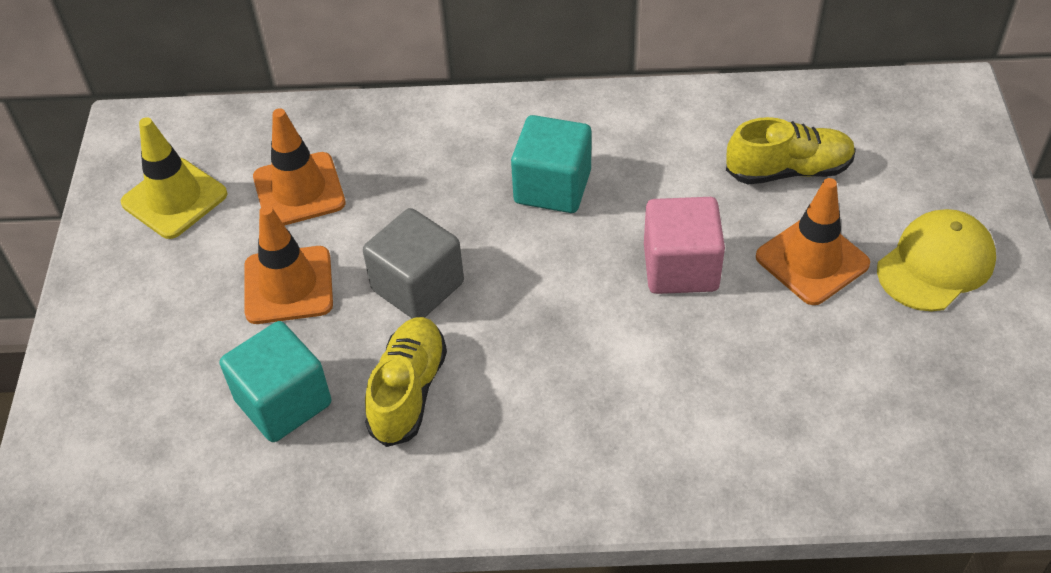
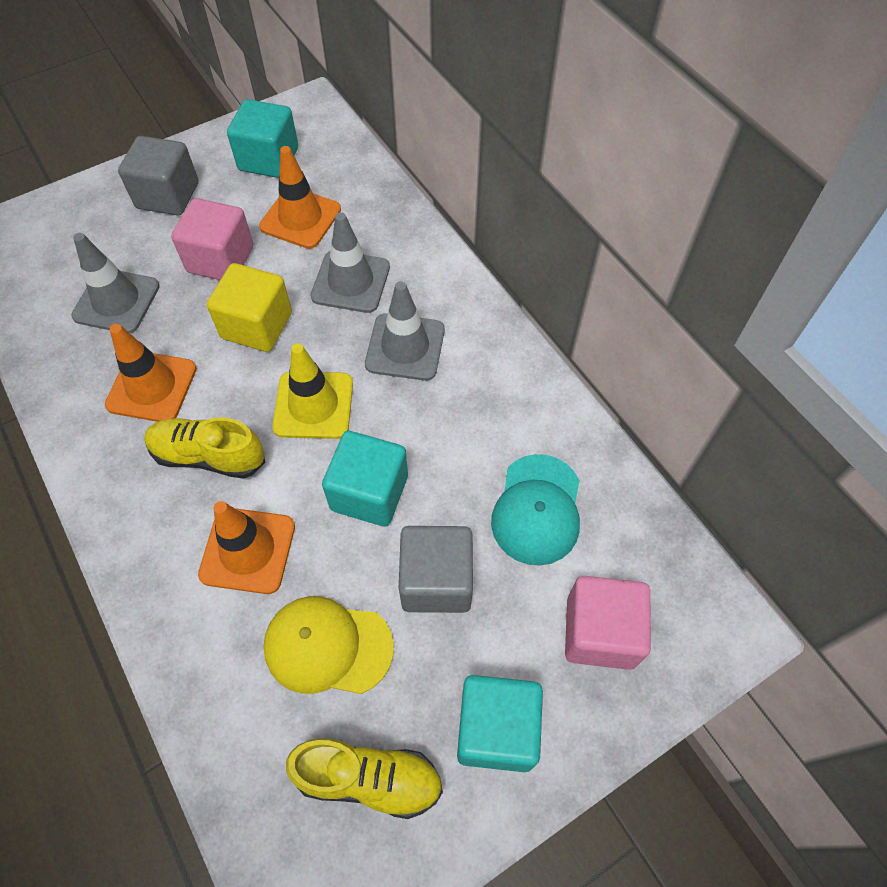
grey cube: [363,208,464,318] = 1 -> [118,136,198,216] [399,526,473,613] = 2
grey traffic cone: none = 0 -> [71,233,160,333] [311,212,390,313] [365,281,445,381] = 3
pink cube: [644,197,725,294] = 1 -> [171,198,253,280] [565,576,651,670] = 2
turquoise cap: none = 0 -> [491,454,580,566] = 1
turquoise cube: [220,321,331,442] [511,115,591,213] = 2 -> [227,99,298,178] [322,431,408,527] [457,675,543,772] = 3
yellow cube: none = 0 -> [207,263,292,352] = 1

